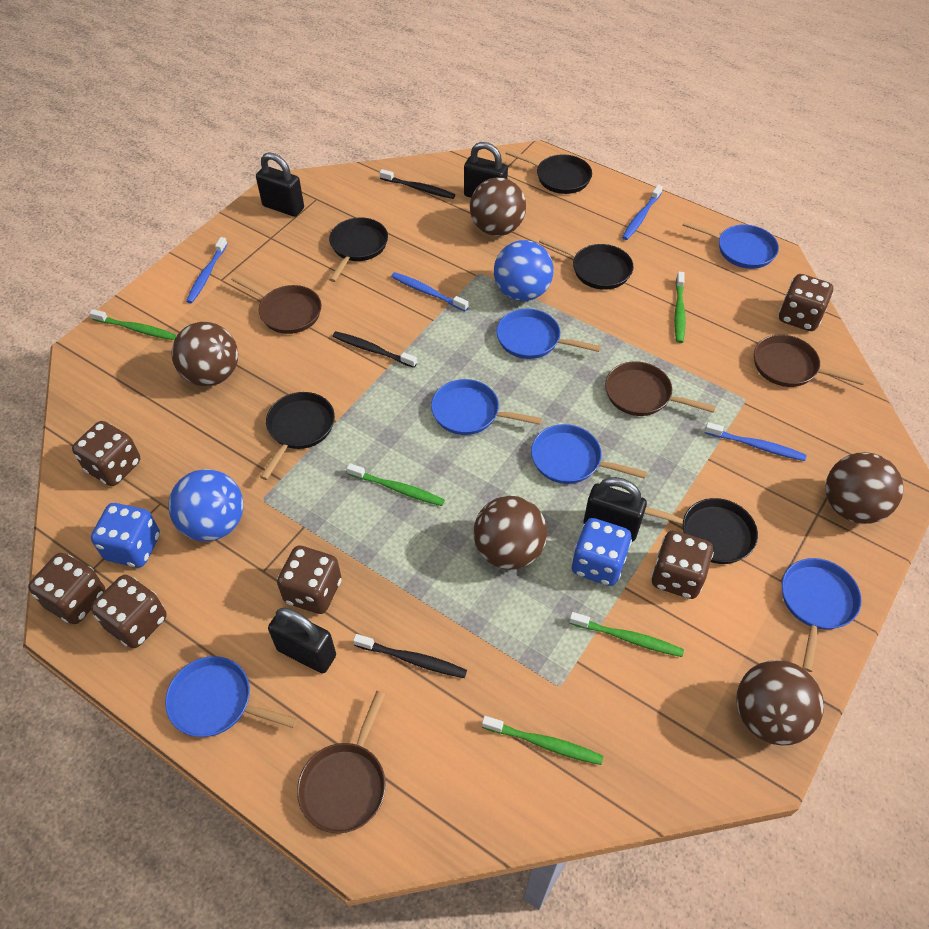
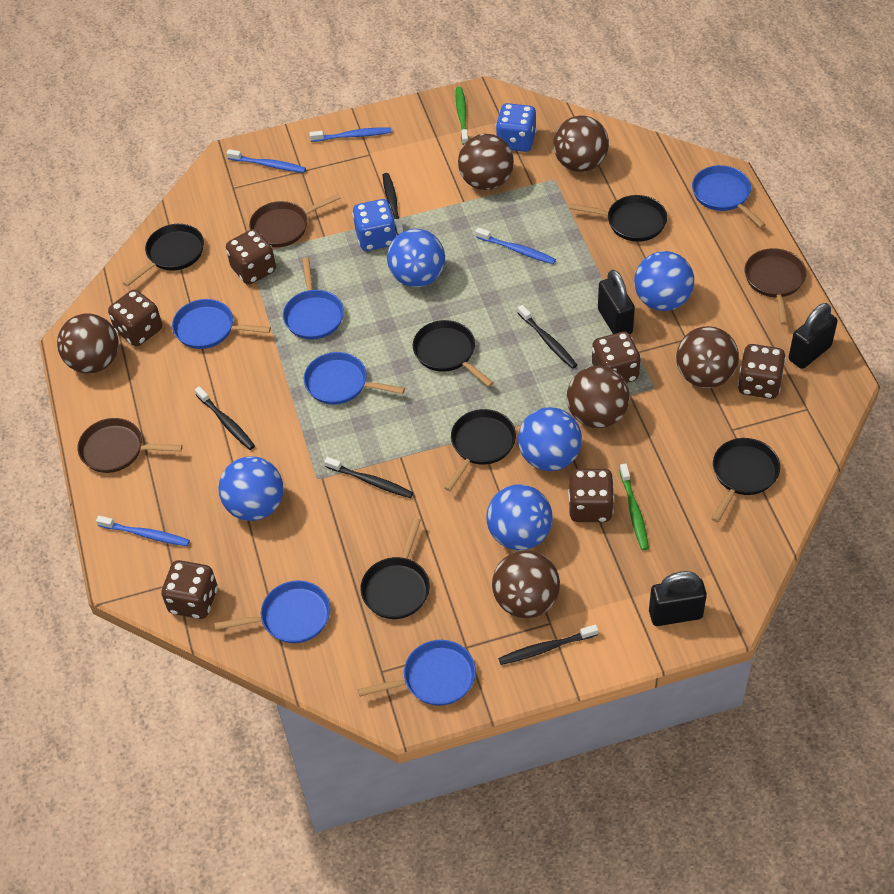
black padlock: [256,152,304,217] [268,607,336,673] [464,142,508,198] [584,477,647,542] = 4 -> [598,270,635,334] [649,571,707,626] [789,303,838,369] = 3
black pan: [260,392,335,480] [329,217,388,282] [505,150,592,194] [539,237,634,290] [644,498,758,564] = 5 -> [123,224,204,287] [360,518,430,619] [413,320,494,387] [444,409,516,491] [569,195,667,242] [712,438,780,522] = 6
black toothbrush: [333,331,417,368] [353,634,467,678] [380,169,455,199] = 3 -> [195,386,255,450] [324,457,413,498] [383,173,404,235] [498,624,598,665] [518,305,577,369] = 5
blue ball: [168,469,243,541] [494,240,554,301] = 2 -> [218,456,284,521] [387,229,445,287] [486,484,553,550] [518,407,582,471] [634,251,694,311] = 5
brown ball: [171,322,238,386] [470,177,526,236] [474,496,547,570] [737,660,824,746] [826,452,904,524] = 5 -> [57,313,119,374] [458,133,514,190] [492,550,560,618] [553,116,609,172] [567,366,630,428] [676,326,739,388] = 6
brown pan: [231,275,322,334] [297,691,386,833] [605,361,716,416] [754,335,865,387] = 4 -> [78,418,183,473] [249,194,341,247] [745,248,807,325] = 3
green toothbrush: [89,309,176,340] [347,463,445,506] [482,716,603,765] [569,612,684,657] [674,272,686,343] = 5 -> [456,87,469,145] [620,464,649,550] = 2

